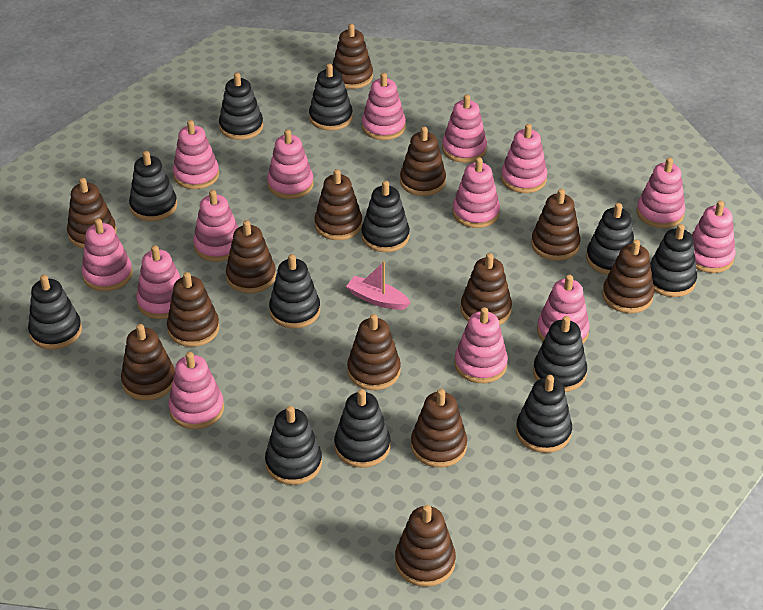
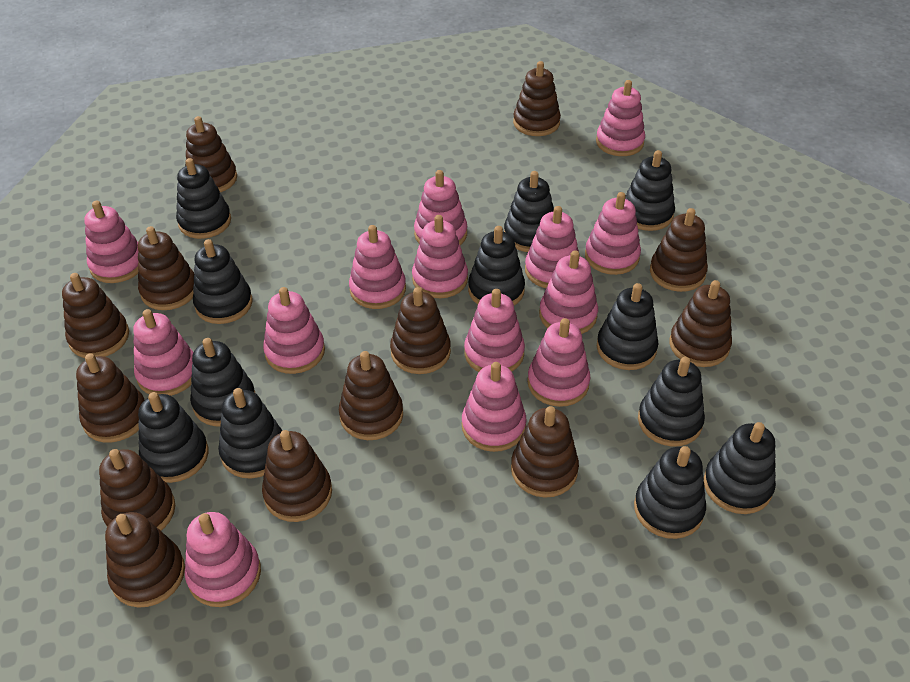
pink boat: [346,261,411,310] = 1 -> none = 0

